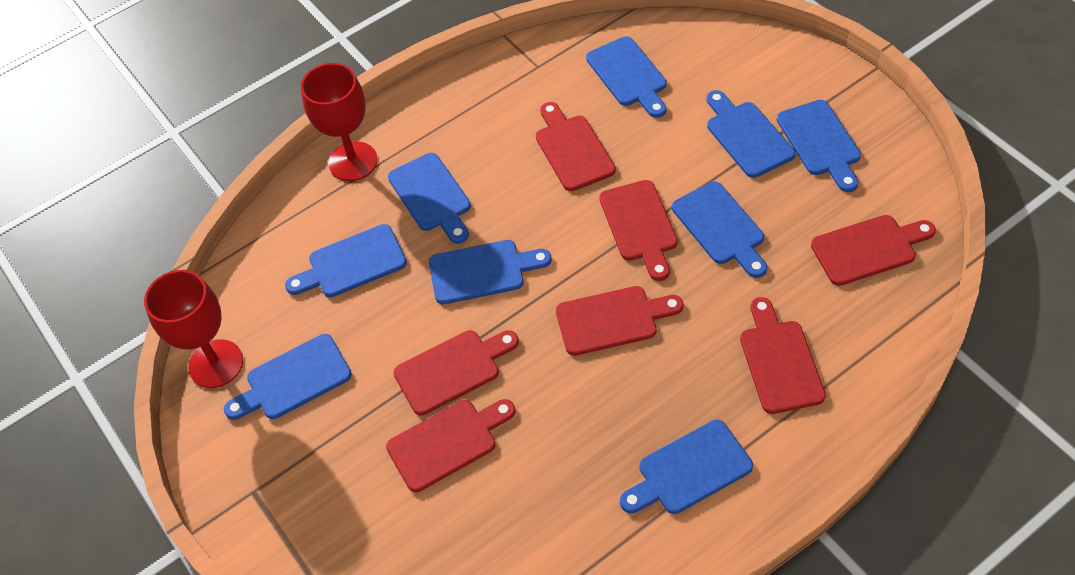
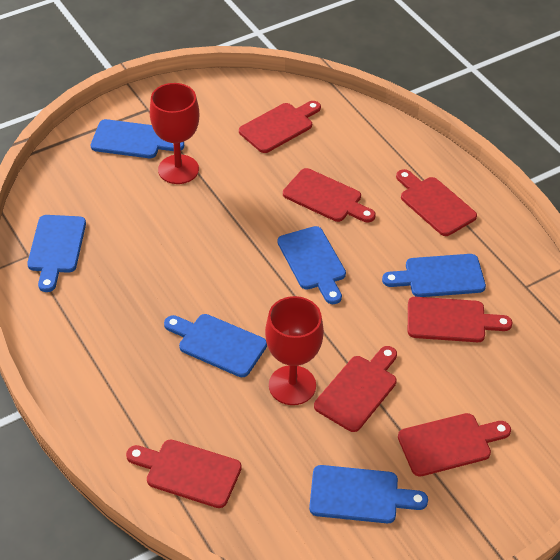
blue cutting board: [224,334,352,420] [285,224,407,297] [388,153,471,244] [429,240,551,304] [586,36,667,118] [620,419,753,514] [672,181,767,278] [707,90,795,178] [777,100,861,192] = 9 -> [27,215,86,292] [91,119,184,158] [164,314,267,377] [278,226,346,304] [309,465,428,523] [382,254,486,297] = 6

